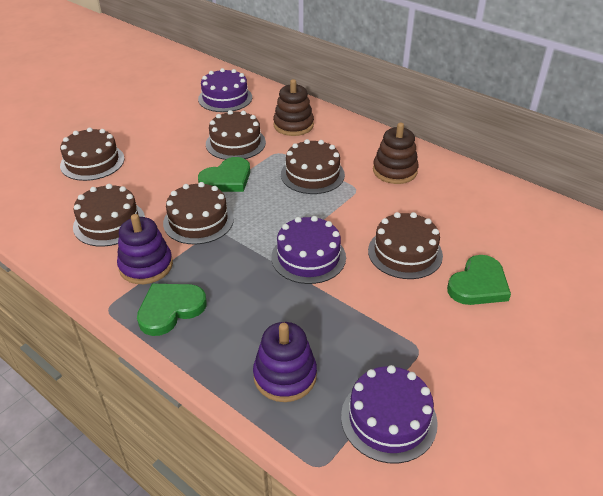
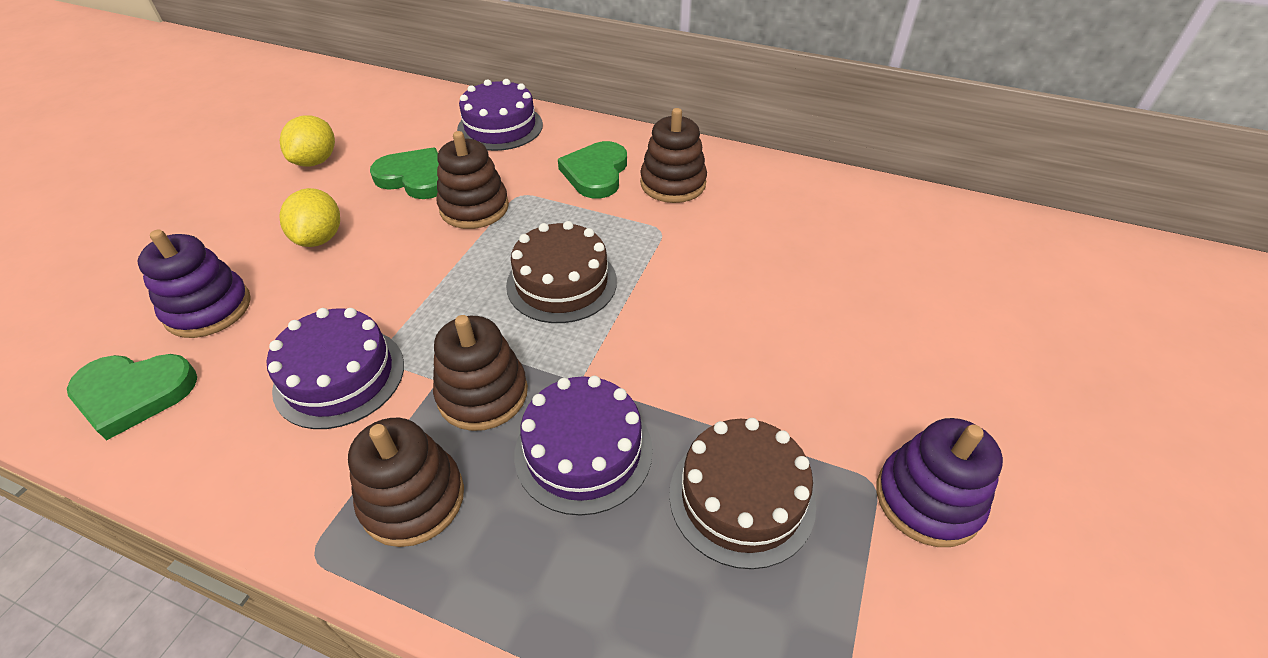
brown cake: [60,127,124,181] [73,184,145,247] [163,182,234,244] [206,110,266,160] [281,139,345,194] [368,212,443,279] = 6 -> [506,221,617,323] [669,418,816,569] = 2
brown stacking toy: [273,79,314,136] [373,123,419,184] = 2 -> [348,418,464,547] [433,315,528,431] [437,131,509,229] [640,108,707,203] = 4
yellow lemon: none = 0 -> [279,188,340,247] [280,115,335,167] = 2

